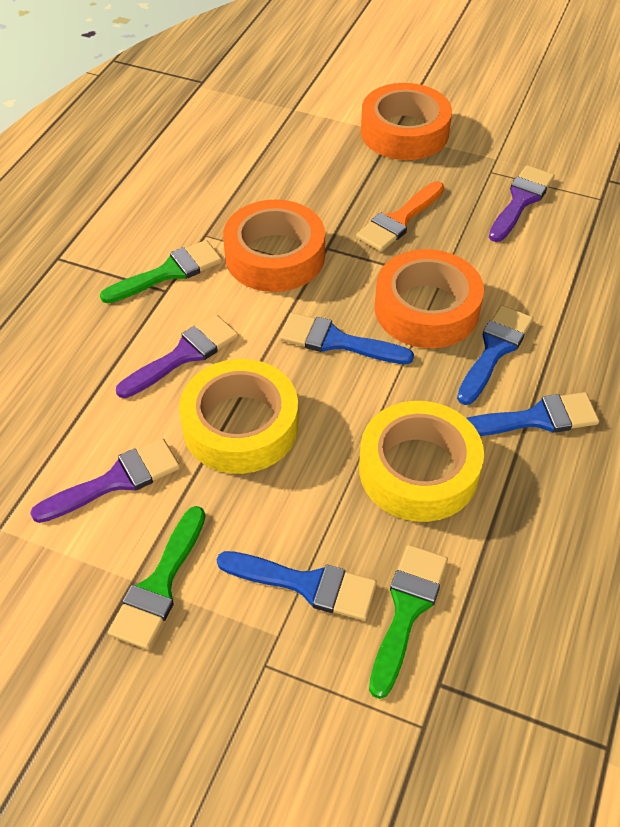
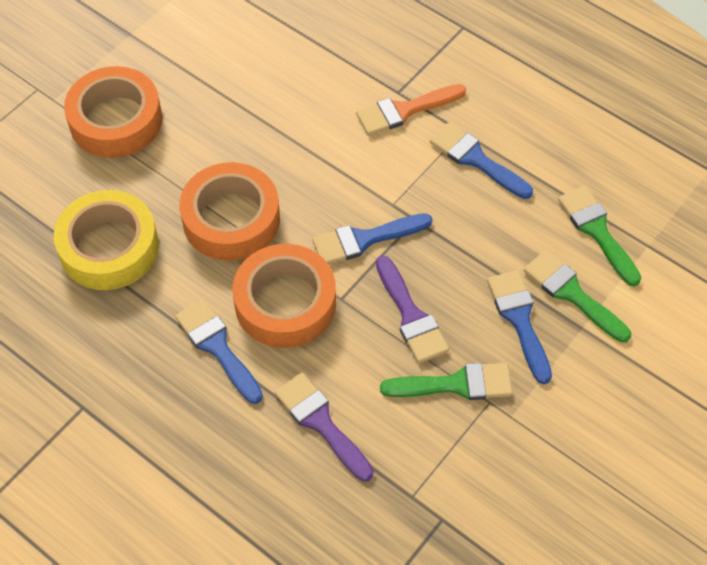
purple brush: [30,438,180,523] [116,315,238,398] [489,165,555,242] = 3 -> [274,373,374,481] [376,255,449,363] = 2
yellow tape: [179,359,298,474] [359,401,484,522] = 2 -> [54,190,159,290] = 1

